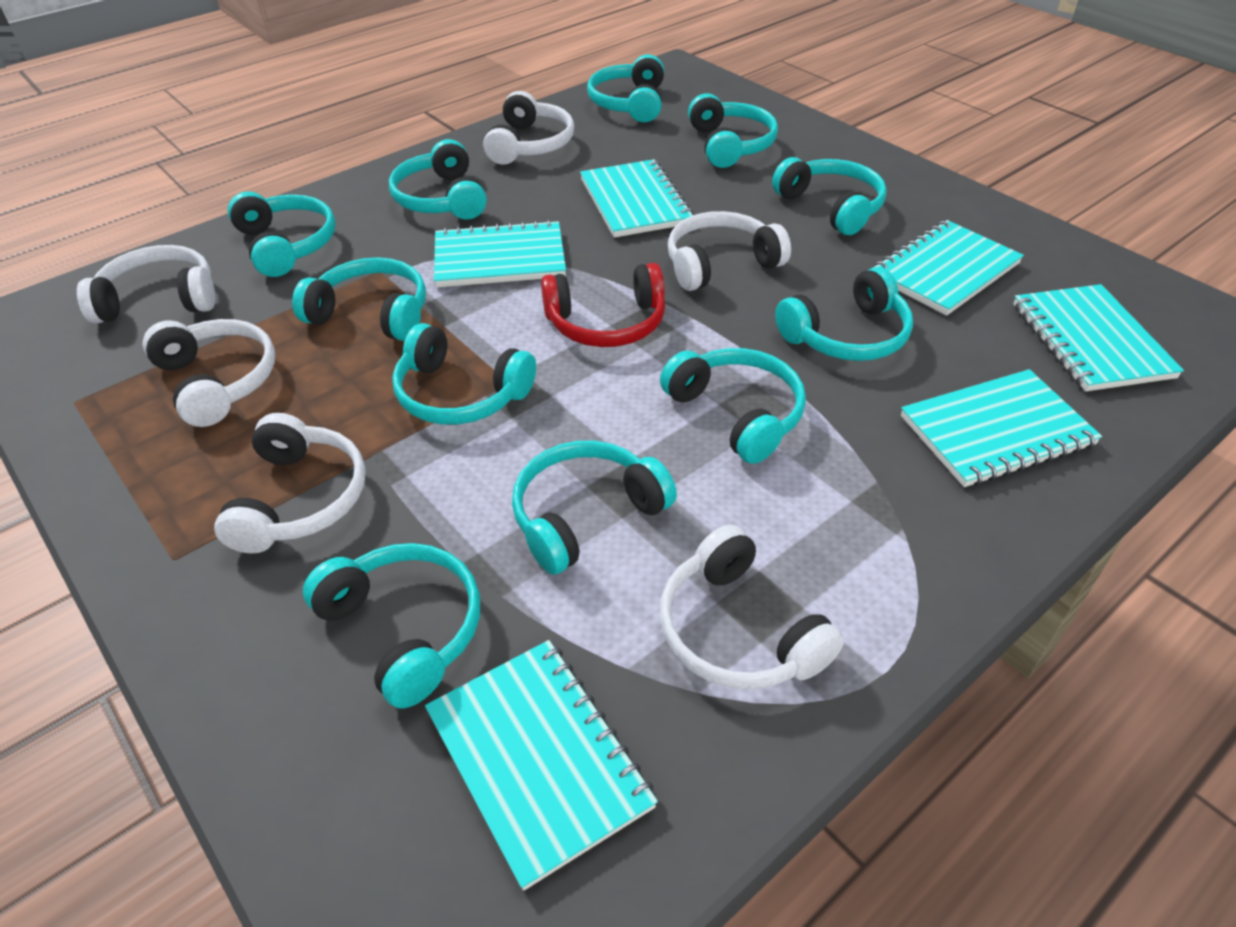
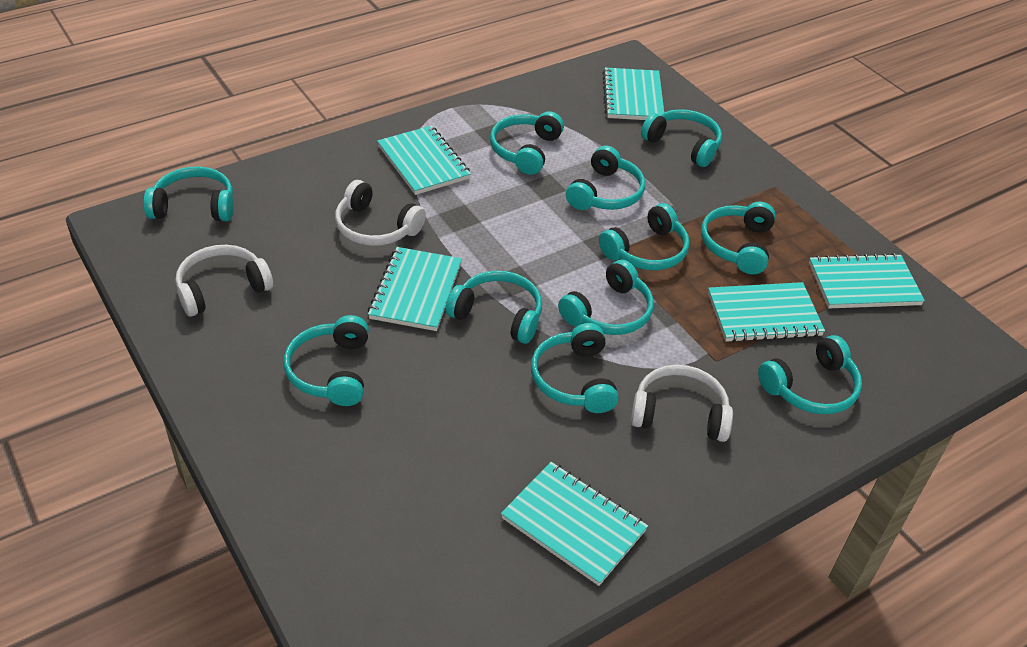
red headphones: [541,263,665,347] = 1 -> none = 0
white headphones: [77,245,215,323] [142,319,275,427] [214,413,366,554] [483,91,574,165] [659,524,844,690] [668,211,791,291] = 6 -> [175,245,273,316] [335,180,426,246] [631,365,733,442] = 3

